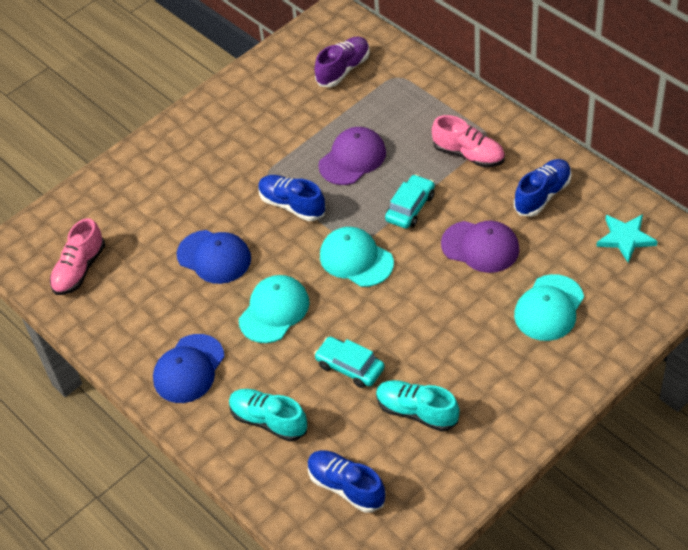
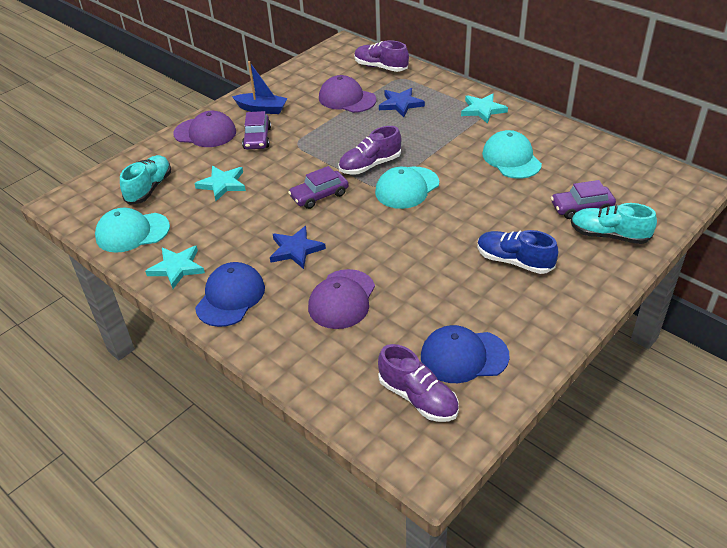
blue boat: none = 0 -> [232,61,288,114] = 1
blue shoe: [258,175,326,221] [308,450,386,513] [514,159,572,217] = 3 -> [477,230,558,274] = 1
blue star: none = 0 -> [270,226,326,269] [379,88,425,117] = 2
pink shoe: [50,218,105,295] [432,115,505,168] = 2 -> none = 0
purple cap: [318,127,386,185] [441,221,519,273] = 2 -> [173,111,236,147] [308,269,375,329] [319,75,377,113] = 3
purple car: none = 0 -> [242,111,271,149] [288,166,349,209] [551,180,616,219] = 3
purple shoe: [315,37,370,87] = 1 -> [338,126,401,174] [354,40,409,72] [378,344,459,422] = 3
turquoise car: [314,337,385,388] [385,174,435,229] = 2 -> none = 0
turquoise star: [596,214,658,263] = 1 -> [145,246,205,289] [194,166,246,201] [461,93,508,124] = 3

